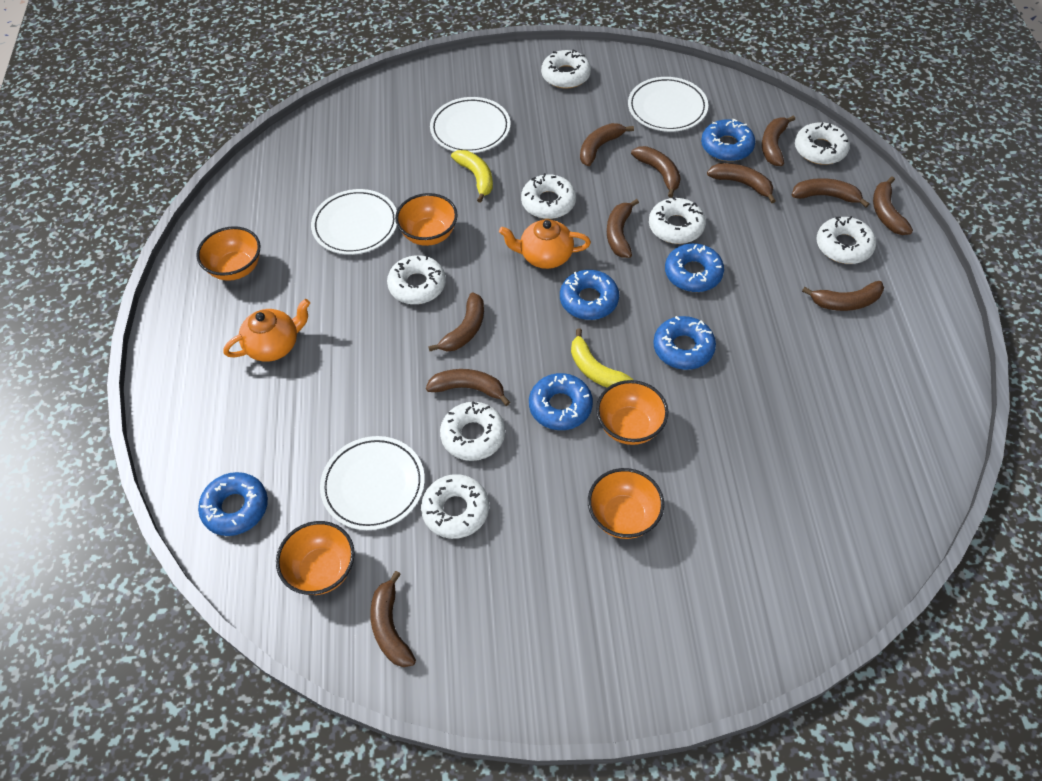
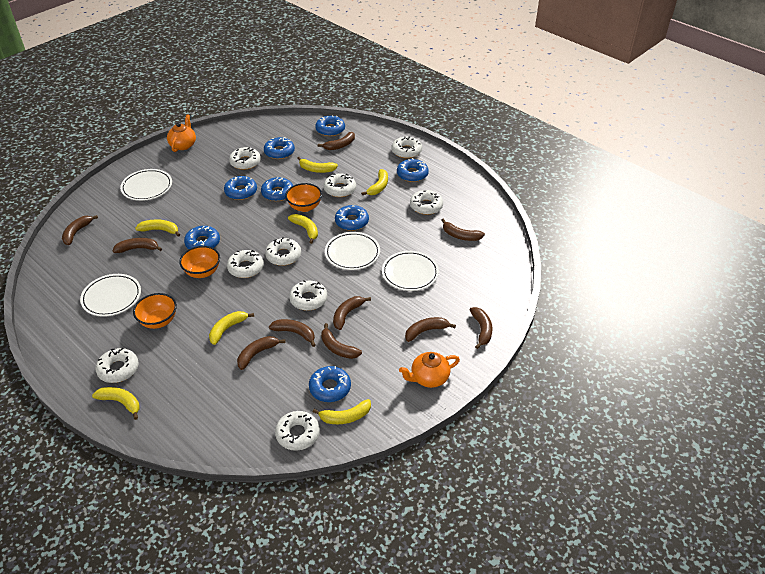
blue donut: [198,472,268,536] [529,373,593,430] [560,270,619,320] [653,316,716,370] [665,243,724,292] [701,119,755,161] = 6 -> [184,226,220,249] [224,176,257,200] [261,177,293,201] [264,137,295,159] [309,366,351,402] [315,115,345,136] [335,205,369,231] [397,158,429,182] = 8
brown banana: [370,571,416,667] [426,369,510,406] [428,292,484,352] [580,123,634,166] [607,199,639,258] [631,146,681,198] [707,163,776,203] [762,115,795,166] [792,178,869,208] [802,281,884,311] [873,176,913,235] = 11 -> [62,215,98,245] [113,238,162,253] [237,336,285,370] [269,319,315,347] [318,132,355,150] [321,323,362,359] [333,296,371,330] [405,317,456,342] [442,218,485,241] [469,307,492,349] = 10
orange bowl: [196,226,261,281] [276,521,355,595] [395,193,458,246] [588,468,664,539] [596,380,668,445] = 5 -> [133,293,177,329] [179,246,220,278] [285,183,322,212] = 3
white donut: [387,255,446,304] [421,474,489,539] [440,402,505,461] [521,173,576,219] [541,50,591,88] [649,196,706,244] [795,122,850,165] [816,216,876,264] = 8 -> [96,348,139,383] [227,250,264,278] [229,147,261,170] [265,237,301,266] [275,411,320,451] [289,280,327,311] [324,174,356,197] [392,136,422,158] [410,190,443,215] = 9
yellow banana: [451,150,493,203] [571,328,633,388] = 2 -> [92,387,140,420] [135,219,180,237] [209,311,254,345] [288,214,318,244] [297,157,338,173] [313,399,371,424] [361,169,388,195] = 7

